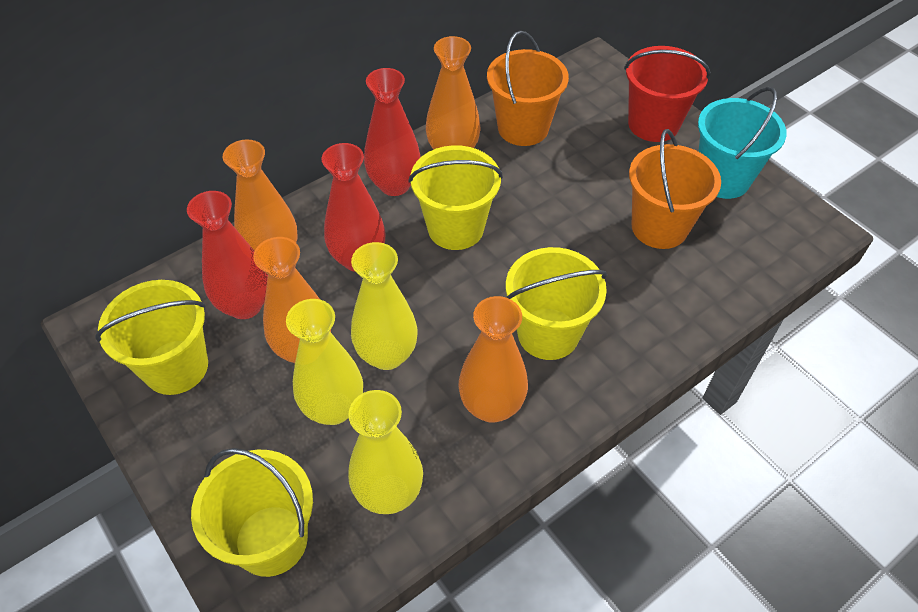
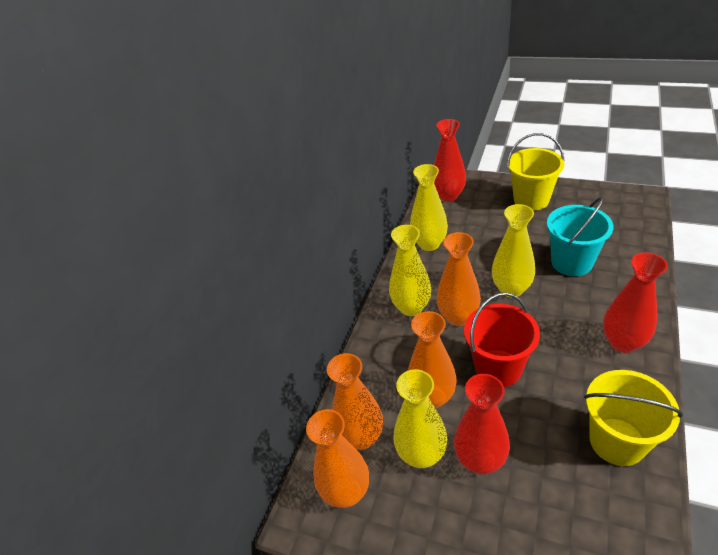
orange bucket: [487,31,569,146] [629,129,721,249] = 2 -> none = 0
yellow bucket: [95,280,208,395] [191,448,313,577] [409,145,503,250] [506,247,607,360] = 4 -> [507,133,564,211] [584,370,683,466] = 2
yellow vase: [286,299,363,425] [348,390,423,514] [351,242,418,370] = 3 -> [389,225,431,316] [393,369,447,468] [410,164,448,251] [492,204,535,298] = 4

